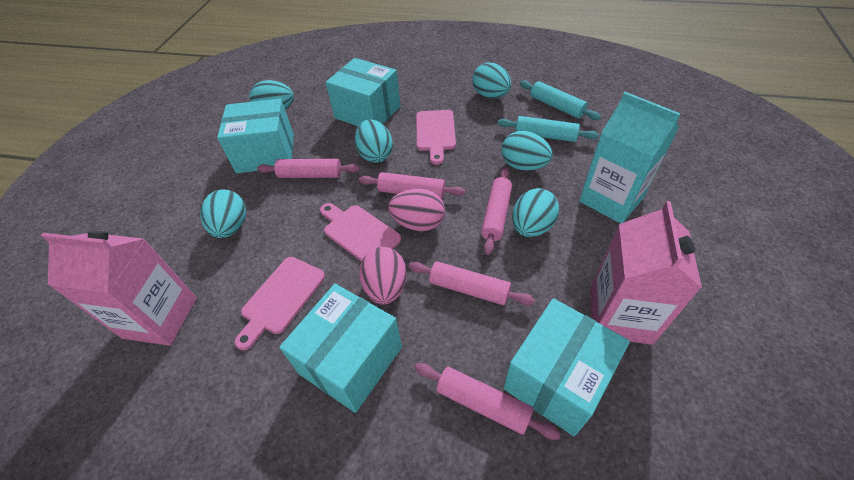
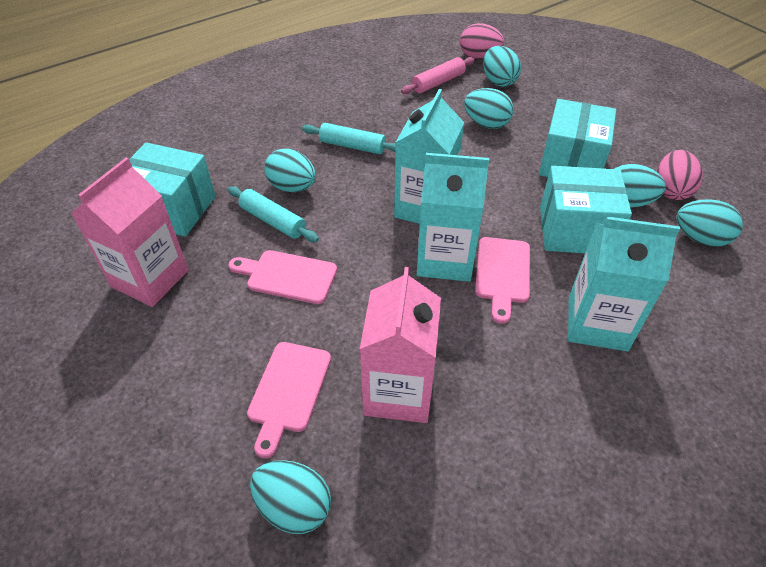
pink rolling pin: [257,159,360,178] [359,172,465,199] [409,261,535,305] [415,363,561,440] [481,168,512,255] = 5 -> [401,57,475,94] = 1
turquoise box: [217,99,294,173] [279,284,402,413] [326,58,401,126] [504,298,630,436] = 4 -> [129,142,215,237] [539,99,616,177] [540,166,632,253] = 3
turquoise carton: [579,92,681,224] = 1 -> [394,89,464,224] [417,153,489,282] [568,216,680,351] = 3

